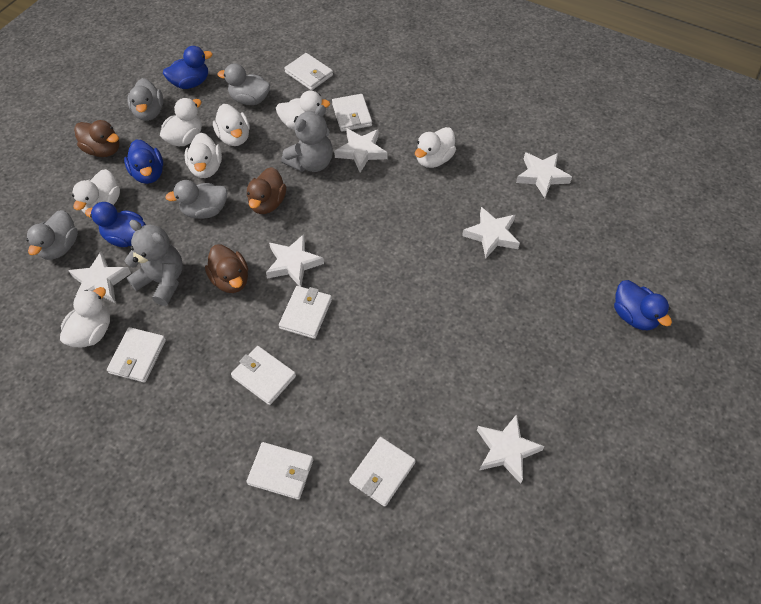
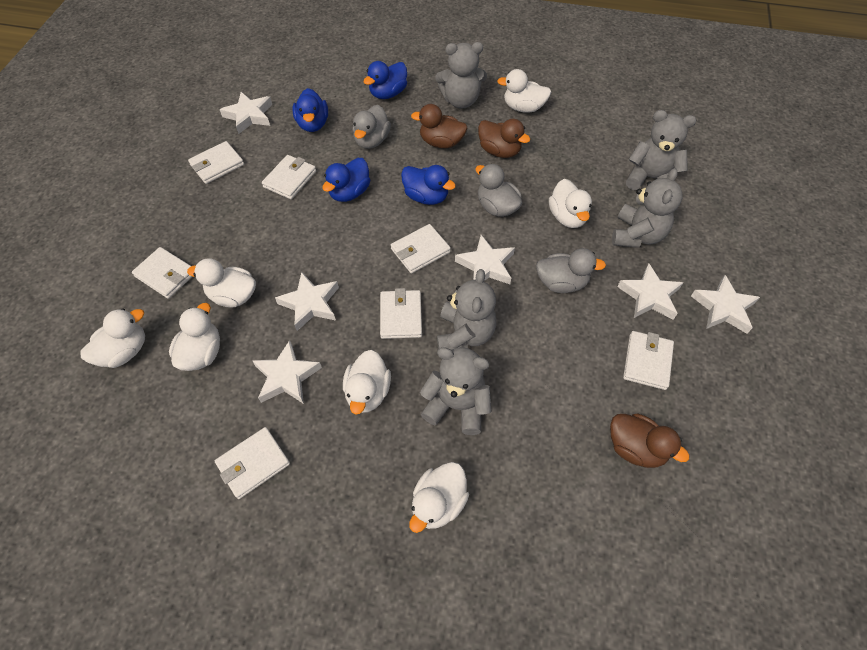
grey duck: [26,210,78,260] [127,78,163,121] [165,180,227,219] [218,63,270,105] = 4 -> [353,105,391,149] [475,164,522,217] [536,248,606,293] = 3
grey teddy bear: [125,220,183,306] [281,105,333,172] = 2 -> [420,347,491,435] [435,42,487,109] [437,269,497,350] [612,168,682,248] [626,110,696,190] = 5

